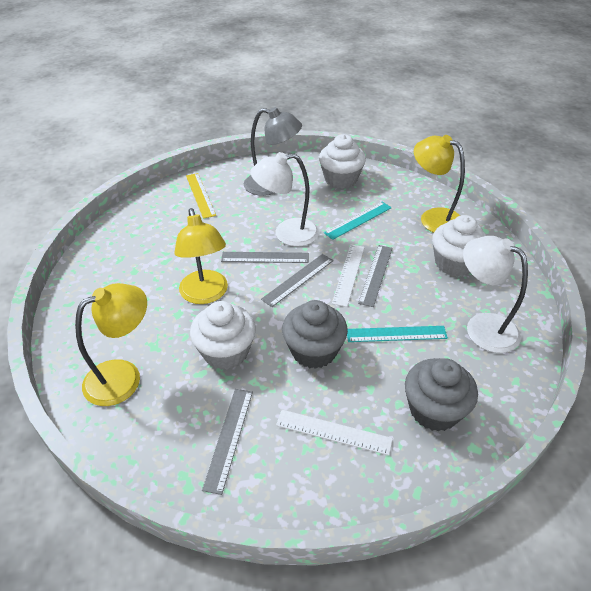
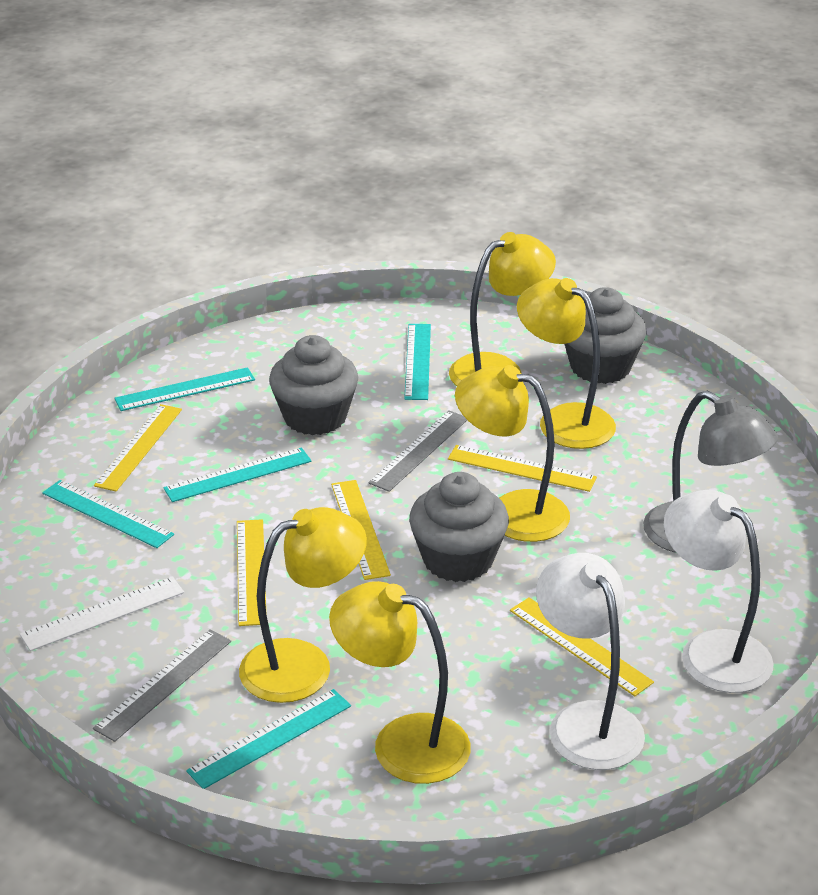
grey cupcake: [282,300,348,369] [405,358,478,432] = 2 -> [269,335,358,435] [409,472,509,582] [565,287,647,384] = 3
grey ruler: [202,389,253,495] [221,252,309,263] [261,254,333,307] [358,245,392,307] = 4 -> [93,630,231,742] [368,410,467,492] = 2
turquoise ruler: [324,202,392,240] [347,326,448,342] = 2 -> [42,480,174,548] [114,367,255,411] [163,447,312,502] [186,689,351,789] [404,324,431,400] = 5
white cupcake: [190,301,256,370] [319,134,366,189] [432,215,487,277] = 3 -> none = 0
white ruler: [276,410,393,455] [332,244,365,307] = 2 -> [20,577,184,651] = 1
yellow lamp: [75,283,147,406] [174,208,228,304] [414,135,465,233] = 3 -> [239,507,367,703] [329,581,471,784] [449,232,556,386] [455,365,570,542] [517,278,616,449] = 5
yellow ruler: [186,173,216,219] = 1 -> [94,404,182,491] [237,519,266,626] [331,480,391,580] [448,445,597,492] [510,597,654,696] = 5

